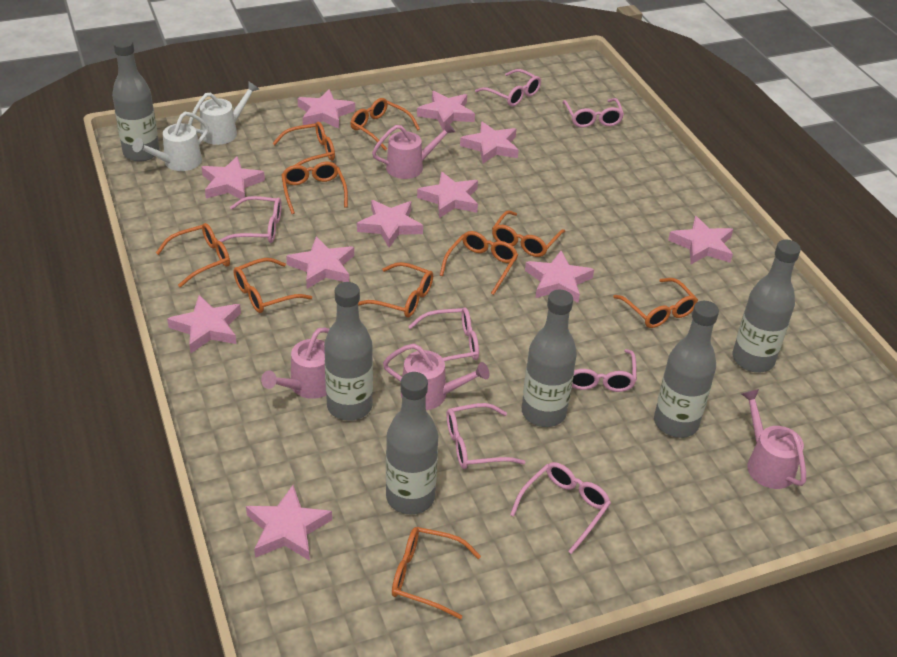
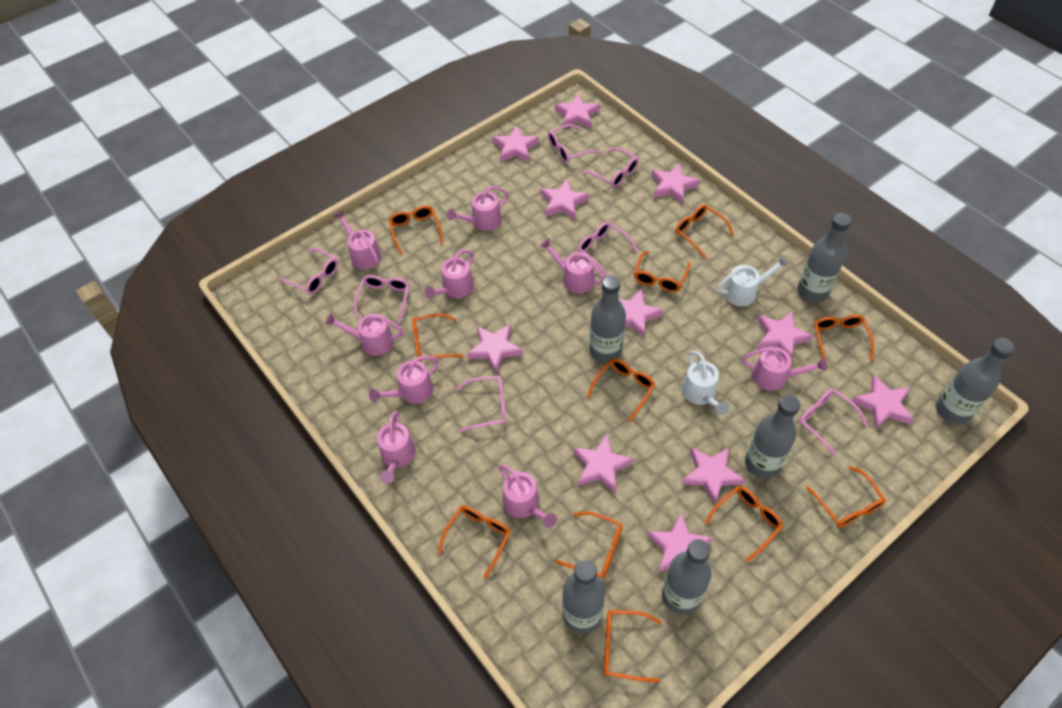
orange glasses: [156,223,230,287] [233,258,312,313] [273,122,335,165] [281,162,348,214] [350,98,420,150] [358,262,433,317] [392,527,481,620] [440,231,518,295] [492,210,565,257] [613,278,698,328] = 10 -> [389,206,443,255] [412,313,463,362] [438,506,511,578] [555,511,623,578] [587,359,655,422] [604,610,661,683] [634,251,690,292] [675,205,734,258] [705,486,783,562] [806,466,886,528] [814,315,874,361] = 11
pink watering can: [261,327,329,399] [372,121,455,179] [383,344,489,410] [741,389,806,489] = 4 -> [325,313,404,356] [334,210,382,270] [369,356,439,404] [377,411,416,484] [425,250,474,299] [447,186,509,231] [499,464,557,528] [540,238,604,294] [742,347,827,391] = 9

